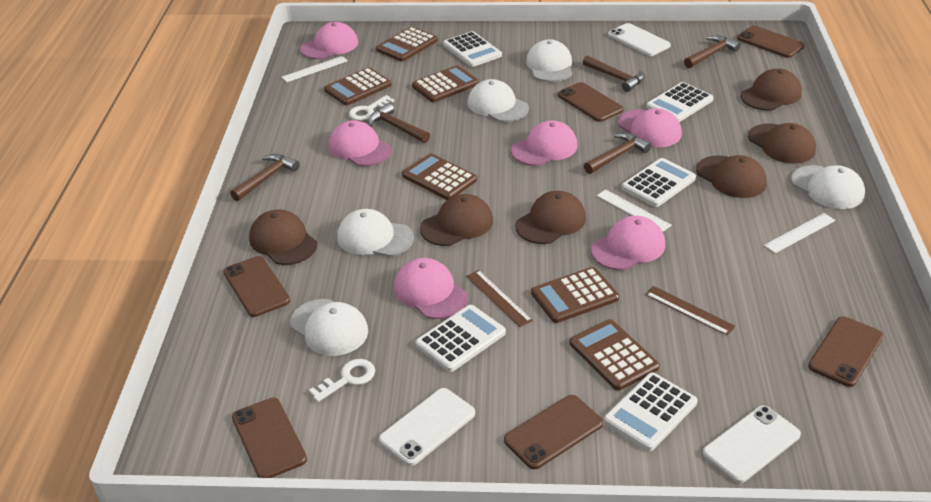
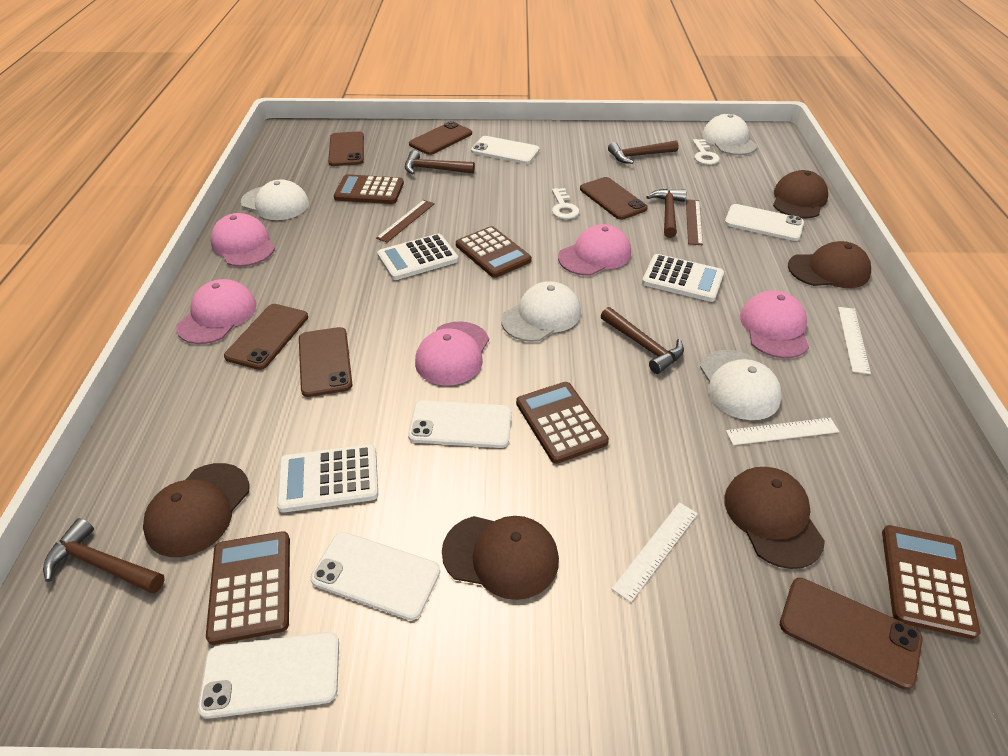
brown calculator: [324,67,392,106] [376,27,438,62] [402,153,477,200] [412,65,479,102] [531,267,619,323] [569,319,660,391] = 6 -> [206,531,290,645] [334,174,404,204] [456,226,532,278] [516,382,609,464] [882,525,980,639] = 5
brown cap: [249,209,317,265] [420,194,493,246] [515,191,586,244] [696,155,767,198] [740,68,802,111] [748,123,816,163] = 6 -> [143,463,249,557] [442,516,559,600] [724,467,825,569] [773,170,828,218] [788,241,871,288] = 5
pink cap: [300,22,358,59] [328,120,392,166] [394,258,468,319] [511,120,578,166] [591,216,665,270] [618,108,682,147] = 6 -> [176,279,256,344] [210,213,275,267] [415,321,489,386] [558,224,631,276] [740,290,809,358] = 5
white calculator: [415,305,506,372] [443,31,502,67] [604,372,698,451] [622,158,696,207] [646,82,713,122] = 5 -> [277,444,378,513] [377,234,458,280] [642,254,724,302] = 3
white cap: [290,299,368,356] [337,209,414,257] [467,79,529,122] [526,39,572,82] [791,165,865,209] = 5 -> [241,179,309,220] [501,281,581,342] [700,350,782,420] [702,114,757,155] = 4
white phone: [379,388,475,466] [608,23,671,56] [703,406,801,483] = 3 -> [198,632,339,719] [310,532,440,620] [408,400,512,448] [471,136,539,164] [725,204,804,241] = 5

